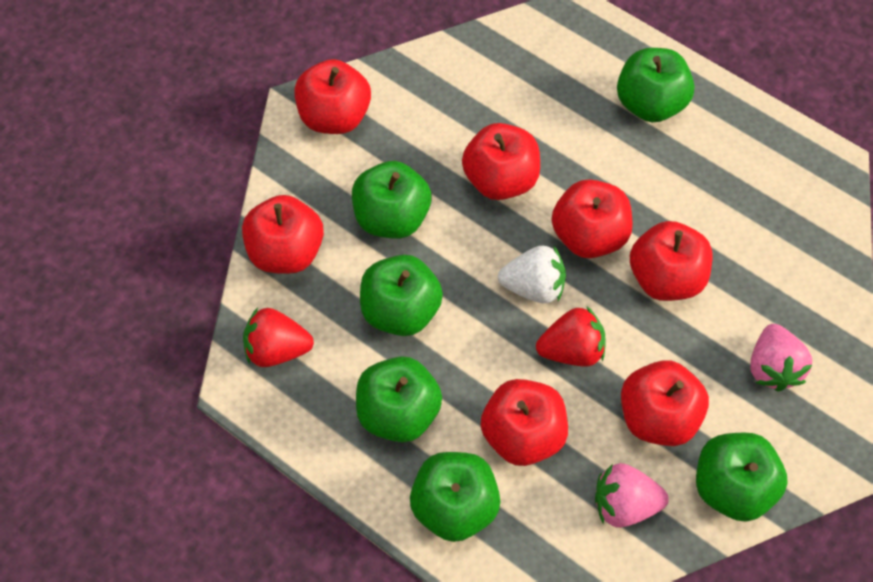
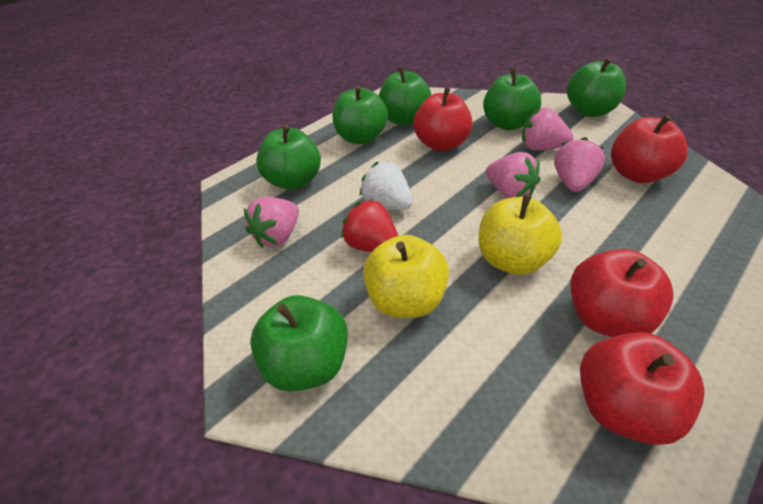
pink strawberry: [595,463,669,528] [750,324,812,392] = 2 -> [244,197,299,247] [486,152,540,198] [522,108,574,150] [554,137,605,192] = 4
red apple: [242,195,324,274] [294,59,371,134] [462,123,540,200] [481,379,568,466] [552,179,632,258] [621,360,709,446] [630,221,713,301] = 7 -> [413,87,473,151] [571,249,674,337] [580,332,704,445] [611,114,688,183] = 4
red strawberry: [243,308,314,367] [536,307,606,366] = 2 -> [341,199,398,252] = 1
yellow apple: none = 0 -> [363,235,449,318] [479,194,562,275] = 2

